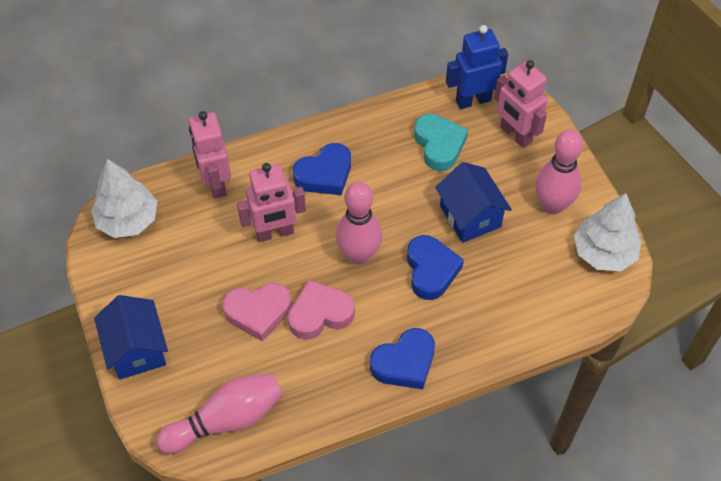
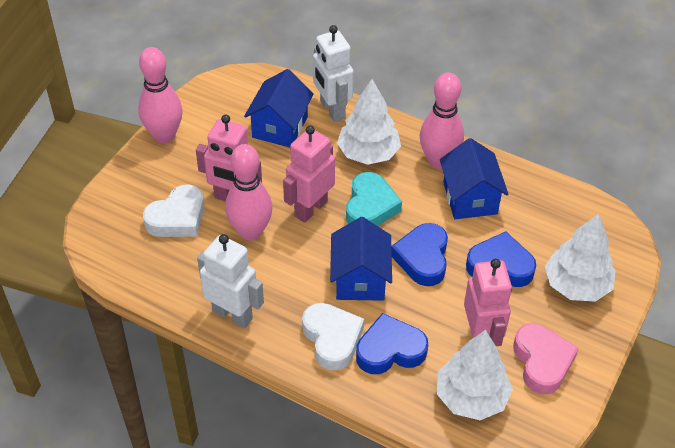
blue house: [94,295,168,379] [435,162,512,243] = 2 -> [244,69,314,148] [330,217,392,301] [440,138,509,219] = 3
blue robot: [446,25,508,109] = 1 -> none = 0
pink heart: [223,283,292,342] [288,280,355,340] = 2 -> [513,323,579,394] = 1
white heart: none = 0 -> [143,184,204,237] [302,303,364,371] = 2
white robot: none = 0 -> [197,234,264,328] [313,25,354,122] = 2
white tree: [91,159,157,238] [574,193,641,271] = 2 -> [337,79,401,165] [437,330,513,420] [545,214,616,302] = 3

